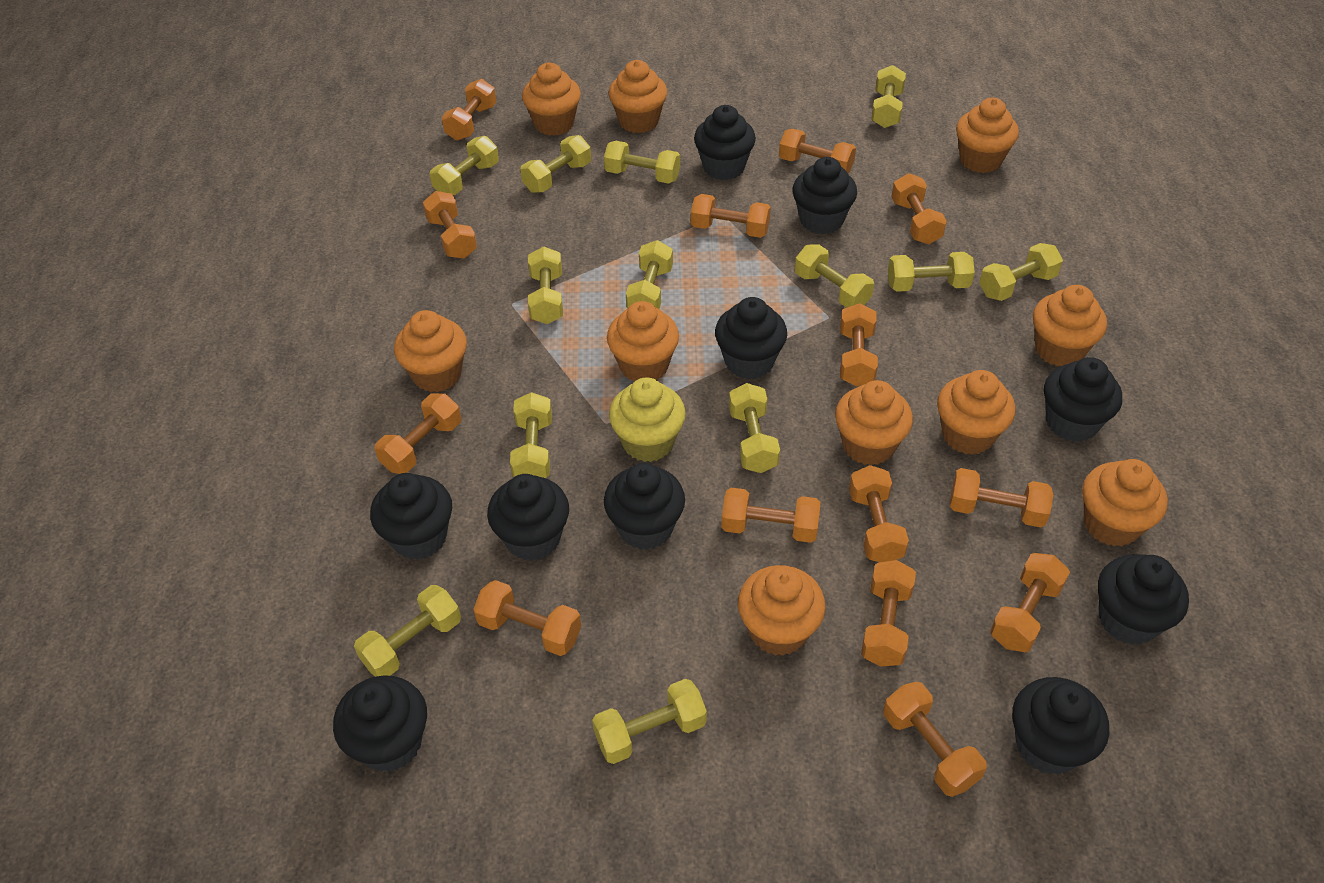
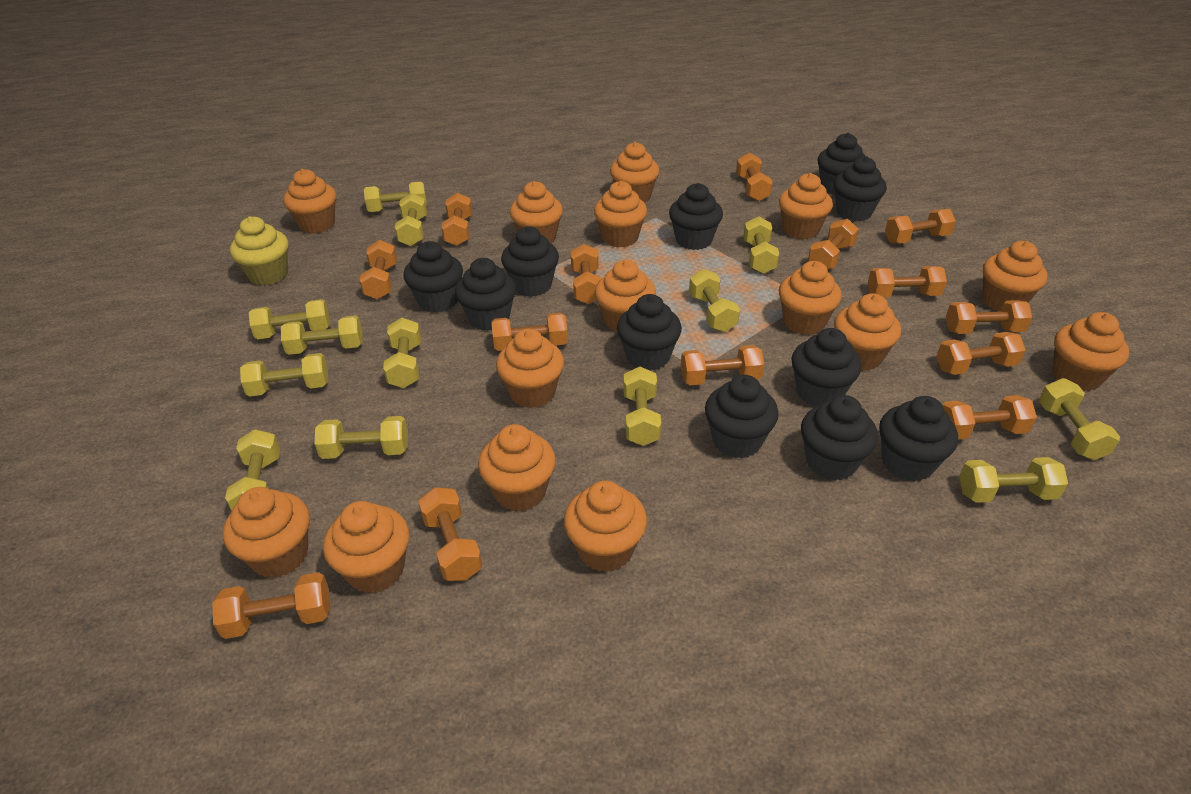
black cupcake: [333,675,427,772] [370,473,452,560] [487,474,569,561] [604,463,685,550] [694,105,756,180] [715,297,787,379] [792,157,857,234] [1012,677,1109,775] [1044,357,1122,442] [1098,554,1189,645] = 10 -> [403,241,463,313] [455,258,516,331] [501,226,559,297] [617,294,682,370] [669,183,723,250] [705,375,779,458] [791,328,862,407] [801,395,878,481] [818,133,865,195] [834,156,887,221] [879,396,958,482] = 11
orange cupcake: [394,310,467,392] [522,63,581,136] [607,301,679,382] [609,60,667,133] [738,565,826,656] [835,380,913,465] [937,370,1015,455] [956,98,1019,173] [1033,285,1107,366] [1082,459,1168,547] = 10 -> [223,487,310,578] [283,169,336,234] [323,501,410,593] [478,424,556,511] [496,329,564,408] [510,181,563,244] [564,481,647,572] [594,181,647,247] [595,260,656,332] [610,142,659,203] [779,173,833,239] [779,261,842,335] [834,293,901,371] [982,241,1048,312] [1052,312,1129,391] = 15

